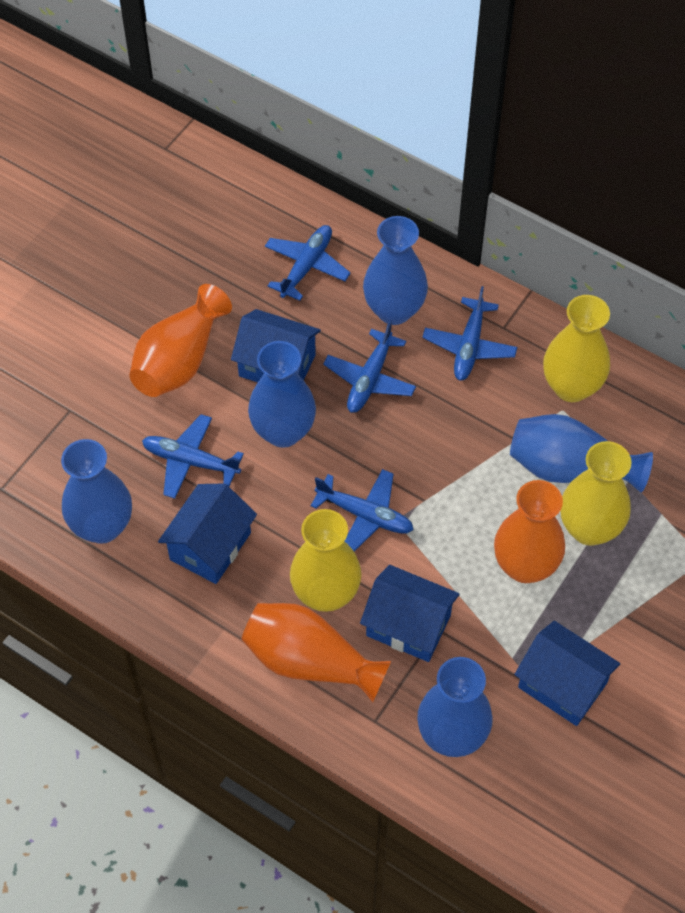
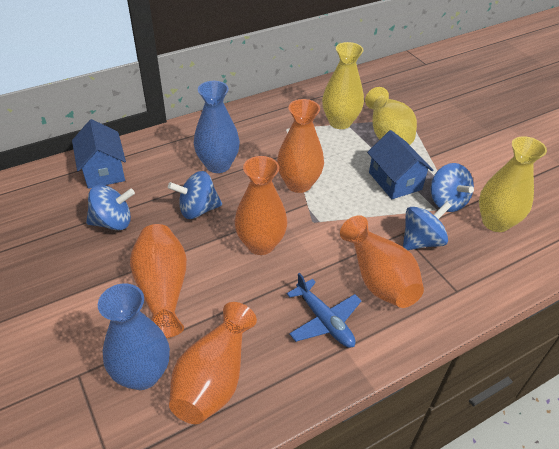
blue house: [158,483,257,584] [231,309,321,382] [360,565,460,662] [514,621,620,726] = 4 -> [72,119,126,189] [367,130,433,199] = 2
blue plane: [142,414,244,499] [265,225,351,301] [311,469,414,552] [323,321,416,413] [422,286,517,381] = 5 -> [287,273,361,348] = 1
blue spinning top: none = 0 -> [86,184,135,230] [168,171,222,219] [403,201,451,250] [431,163,474,212] = 4
blue vase: [61,439,132,544] [248,341,316,448] [363,216,428,325] [417,657,493,757] [510,414,653,493] = 5 -> [98,283,170,390] [194,81,240,173] = 2
orange vase: [129,284,232,397] [241,603,391,702] [494,480,565,583] = 3 -> [130,224,187,338] [169,302,257,424] [234,156,287,255] [277,99,324,193] [340,215,424,308] = 5

